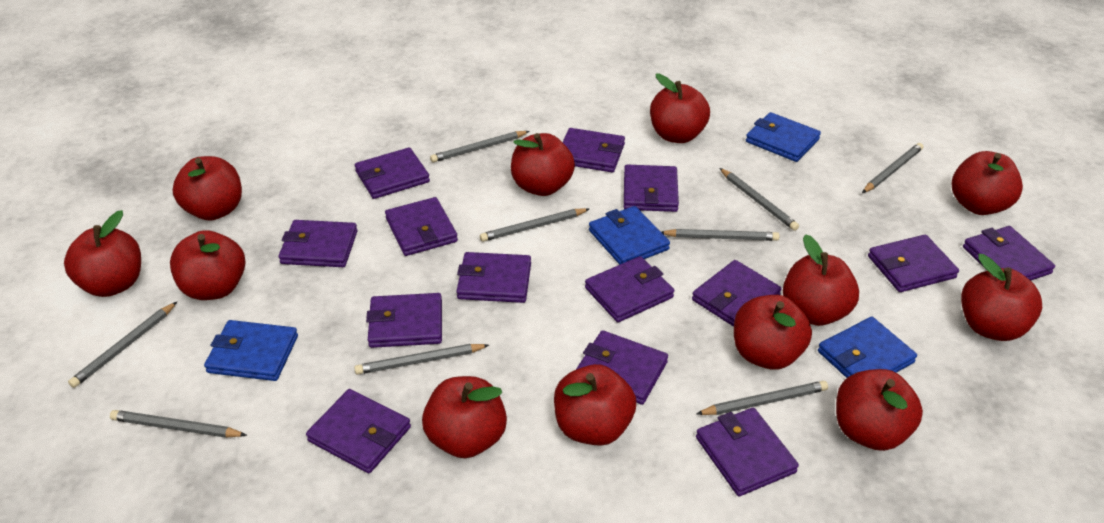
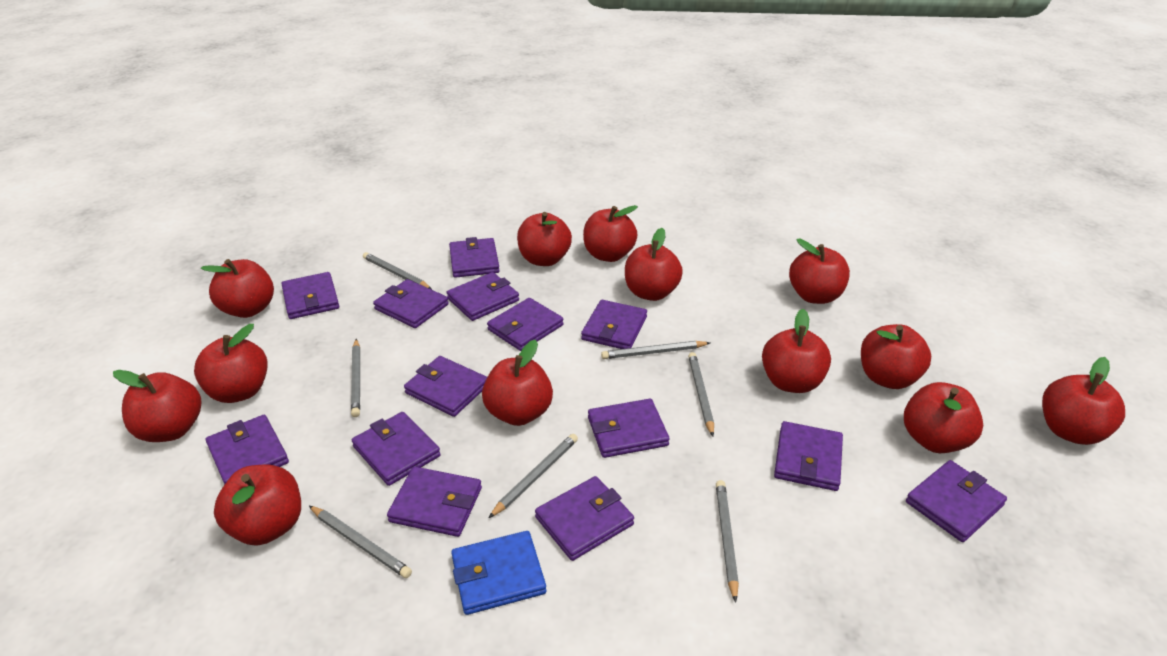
blue wallet: [204,320,298,381] [589,206,670,265] [746,112,821,162] [818,317,917,378] = 4 -> [451,531,546,615] = 1
grey pencil: [68,302,177,388] [110,410,247,438] [354,344,489,375] [430,131,529,163] [480,208,589,242] [661,229,779,241] [696,381,828,415] [720,168,799,231] [862,143,923,193] = 9 -> [309,506,412,578] [351,339,360,417] [363,252,432,289] [489,434,578,518] [601,341,710,359] [688,352,714,436] [716,480,739,603] = 7
red apple: [64,210,141,297] [170,230,245,300] [173,156,242,221] [422,376,507,458] [511,133,575,196] [554,364,636,446] [650,74,710,143] [734,295,812,370] [783,234,859,326] [836,369,923,451] [952,151,1023,215] [961,254,1042,341] = 12 -> [113,370,201,442] [194,324,268,403] [201,259,274,318] [214,464,301,545] [482,340,553,426] [517,212,572,266] [583,205,638,262] [625,228,683,301] [762,309,831,393] [789,239,850,304] [861,324,931,389] [904,382,983,453] [1042,357,1125,445] = 13

